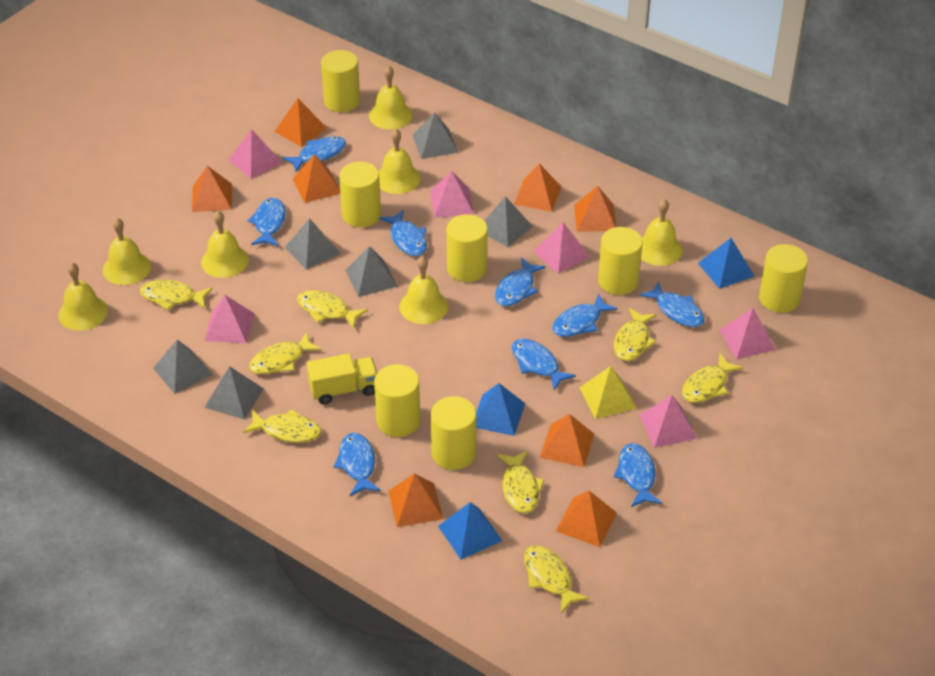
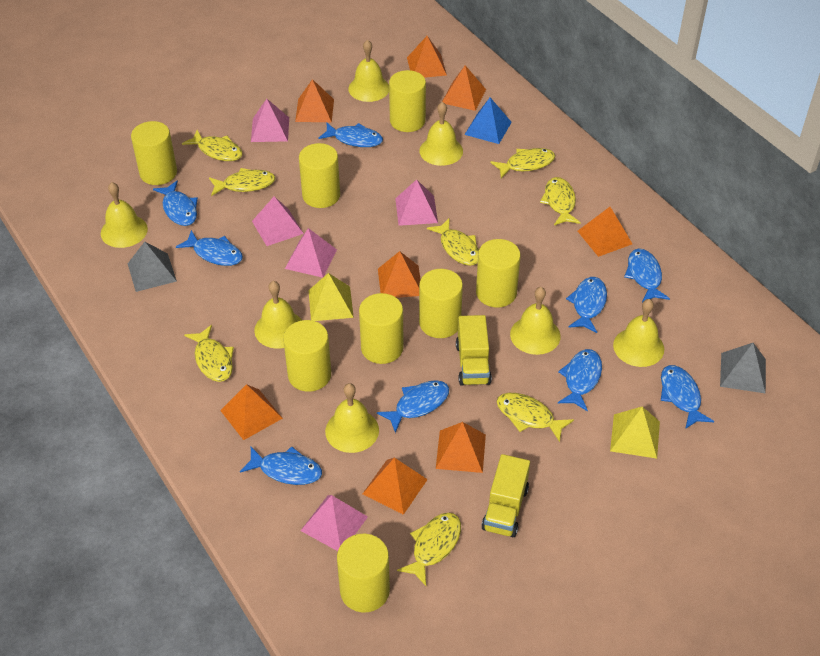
blue pyramid: [438,502,502,559] [476,383,525,436] [698,238,754,289] = 3 -> [465,97,512,144] = 1
grey pyramid: [153,340,213,394] [204,366,264,420] [285,218,341,270] [345,246,398,297] [412,112,458,159] [485,196,533,247] = 6 -> [128,242,177,292] [720,343,766,394] = 2
pink pyramid: [204,295,254,344] [229,129,282,179] [430,171,474,218] [533,222,590,274] [639,395,697,448] [720,308,776,359] = 6 -> [251,99,289,142] [252,196,304,246] [285,228,337,278] [300,495,368,551] [395,179,438,226] = 5
yellow cylinder: [321,50,360,112] [339,162,381,228] [374,364,420,437] [431,396,476,470] [447,214,488,282] [598,227,643,295] [759,244,808,313] = 7 -> [131,121,177,185] [283,320,331,392] [299,143,340,208] [337,534,390,613] [359,293,404,364] [389,70,426,132] [419,269,463,338] [476,239,521,308] = 8
yellow pyramid: [579,366,637,419] = 1 -> [309,273,354,321] [610,407,660,459] = 2
yellow truck: [307,353,377,404] = 1 -> [456,315,492,386] [481,454,530,537] = 2

